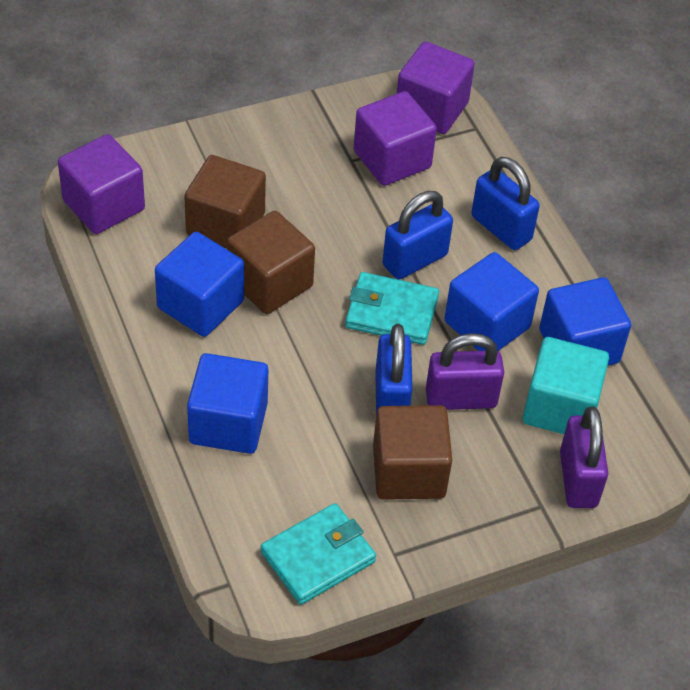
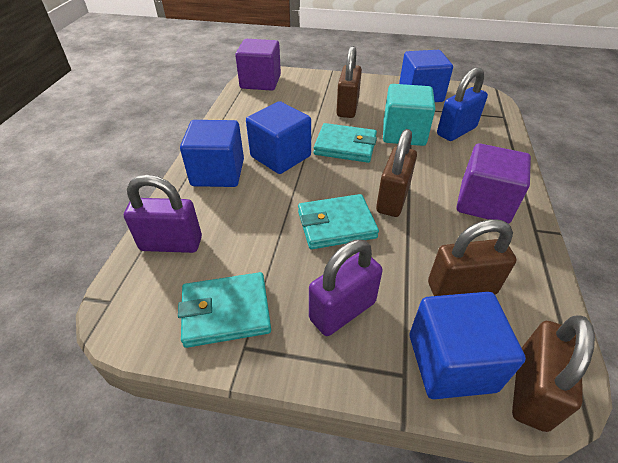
blue padlock: [375,324,413,414] [383,191,453,280] [471,157,540,250] = 3 -> [437,67,488,141] = 1
brown cube: [184,155,266,249] [227,211,315,314] [373,405,452,500] = 3 -> none = 0
brown padlock: none = 0 -> [336,46,362,118] [376,129,417,217] [428,219,517,296] [512,316,595,432] = 4
purple cube: [58,134,145,234] [354,91,437,186] [397,41,475,134] = 3 -> [235,39,281,91] [457,143,531,224] = 2
turquoise wallet: [261,503,376,605] [345,272,439,345] = 2 -> [178,272,271,348] [298,194,379,249] [314,123,377,163] = 3

